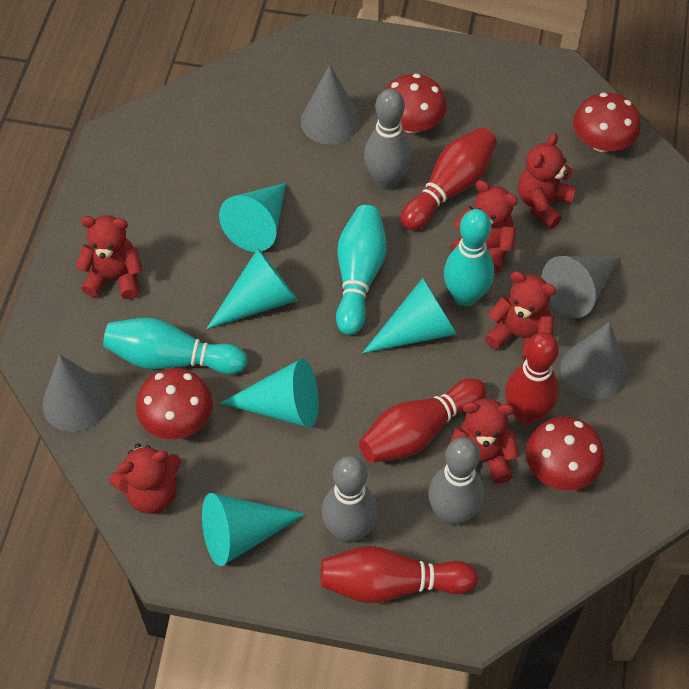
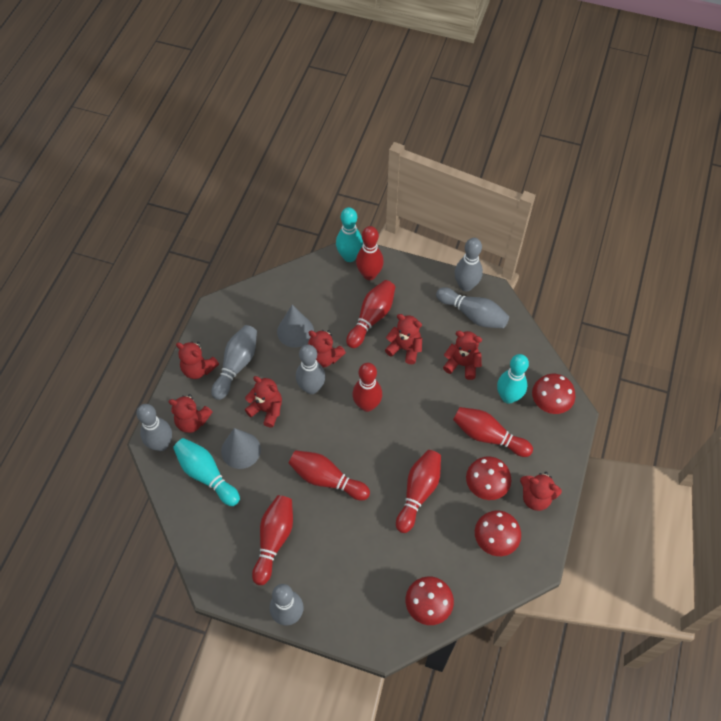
grey bowling pin: [322,456,378,543] [364,89,412,190] [428,437,484,525] = 3 -> [136,404,172,451] [211,325,257,400] [270,584,304,626] [296,344,325,394] [436,287,509,328] [455,238,483,291] = 6
grey cone: [42,355,111,432] [301,65,360,144] [542,256,620,318] [561,322,628,400] = 4 -> [221,428,261,469] [277,305,314,348] = 2
red bowling pin: [320,546,478,603] [359,378,486,463] [401,127,497,230] [505,332,559,425] = 4 -> [252,495,293,585] [288,450,370,500] [346,280,395,348] [352,363,382,412] [356,226,384,280] [396,450,441,533] [453,407,533,457] = 7
red teddy bear: [76,215,143,300] [109,443,181,514] [449,398,520,484] [450,181,518,273] [485,271,556,361] [518,133,576,229] = 6 -> [168,394,213,433] [176,341,219,379] [245,376,282,428] [308,330,346,368] [385,314,422,364] [443,331,482,380] [520,472,562,511] = 7
turquoise cone: [202,493,306,566] [206,248,298,329] [219,183,286,252] [220,359,319,428] [362,278,457,354] = 5 -> none = 0

